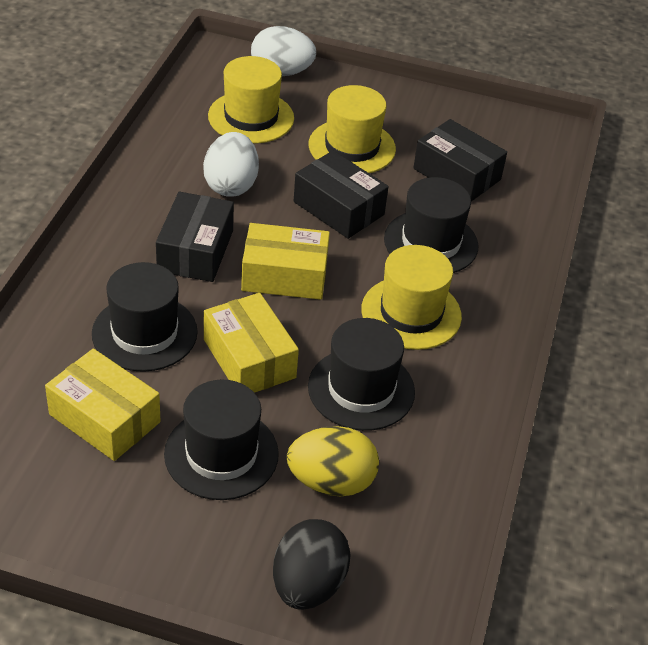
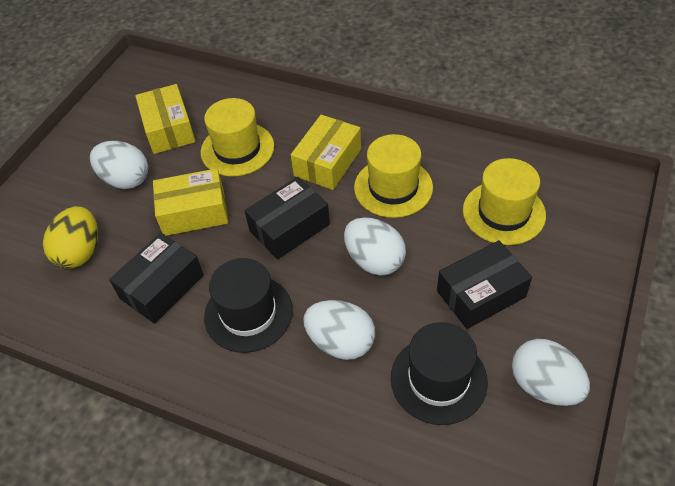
black egg: [273,519,351,610] = 1 -> none = 0
black hat: [92,262,198,372] [164,380,279,500] [308,318,415,431] [384,177,479,273] = 4 -> [204,258,293,353] [391,322,488,425] = 2
white egg: [203,132,259,197] [251,26,316,77] = 2 -> [90,141,148,189] [303,300,375,360] [344,217,406,276] [512,339,590,406] = 4

